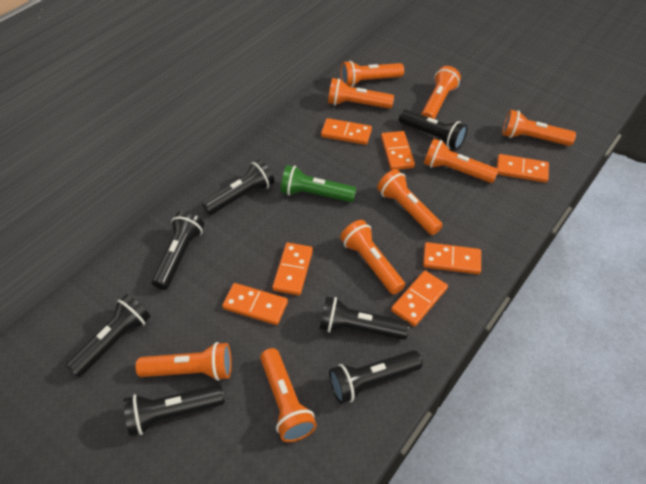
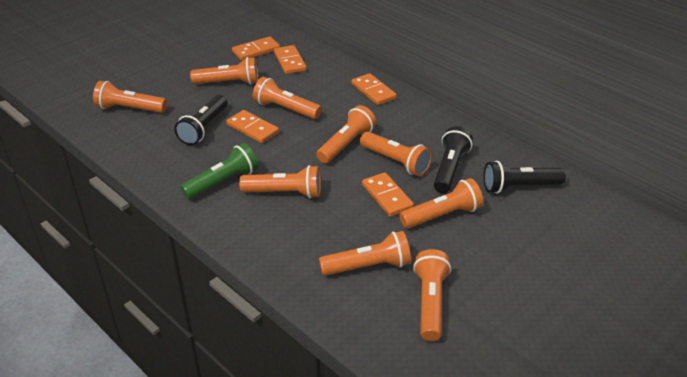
black flashlight: [66,294,151,377] [123,384,225,436] [152,211,204,290] [202,159,275,215] [320,297,409,340] [329,350,423,404] [399,109,467,150] = 7 -> [174,95,227,145] [434,126,473,193] [483,161,566,194] = 3
orange domino: [222,283,288,325] [272,243,313,295] [321,118,372,145] [381,131,415,170] [391,271,448,326] [423,242,481,274] [497,154,549,183] = 7 -> [226,110,279,143] [232,36,280,61] [274,45,307,74] [351,73,397,105] [362,172,414,217] = 5

